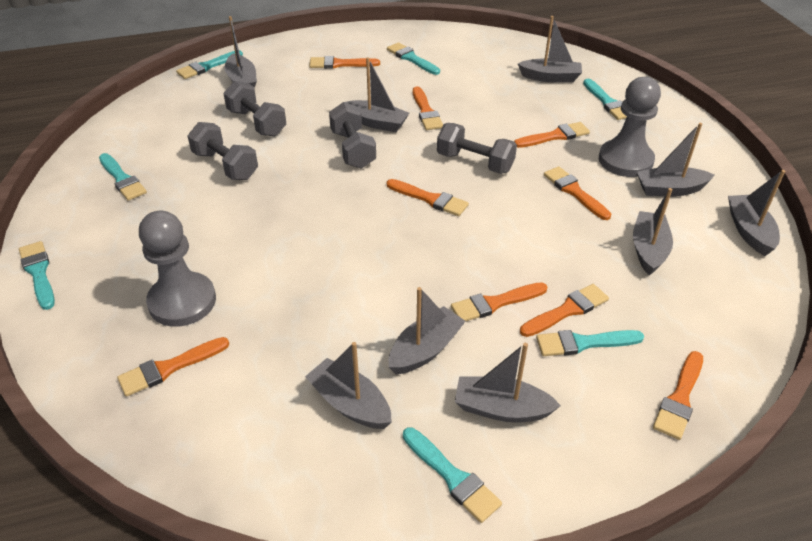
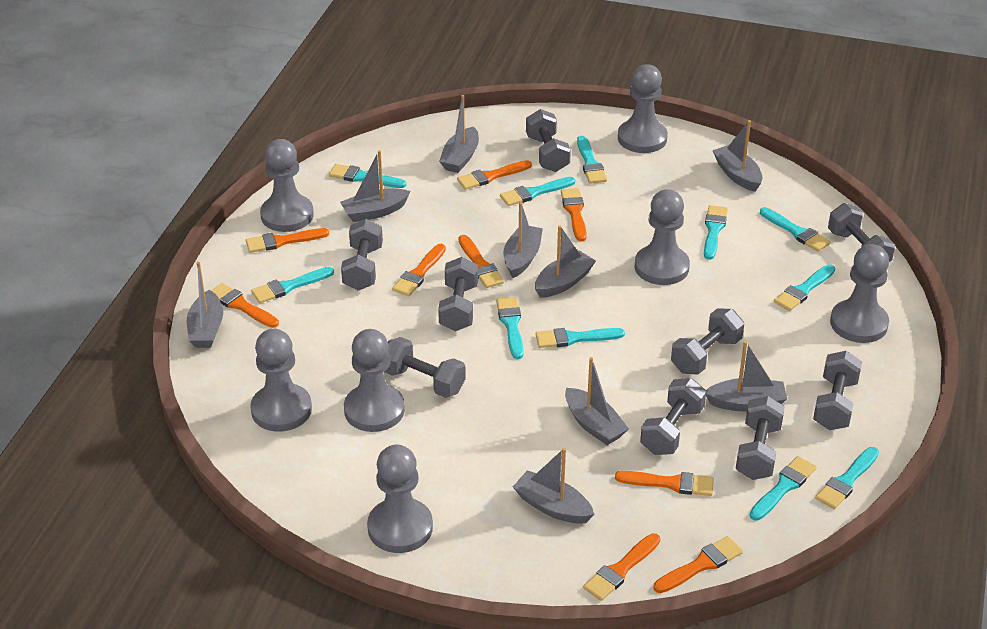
grey dumbbell: [188,122,258,180] [223,81,286,136] [329,102,376,169] [437,123,517,174] = 4 -> [341,219,383,291] [385,337,466,398] [438,257,478,331] [526,109,571,172] [640,378,706,455] [671,309,744,375] [736,396,785,480] [813,351,862,430] [828,203,895,262] = 9
grey pawn: [139,211,216,327] [599,77,661,177] = 2 -> [250,329,312,432] [260,139,314,232] [344,329,405,432] [367,444,433,553] [618,64,668,153] [634,189,690,285] [830,244,889,343] = 7
turquoise brush: [19,241,55,310] [99,153,147,201] [176,50,243,79] [387,42,440,75] [403,427,502,523] [536,330,644,356] [583,79,627,120] = 7 -> [251,267,334,303] [329,164,407,188] [496,297,524,359] [500,177,575,206] [536,328,625,348] [577,136,607,184] [704,205,728,260] [750,456,817,521] [760,207,830,252] [774,264,835,311] [815,447,879,509] = 11

